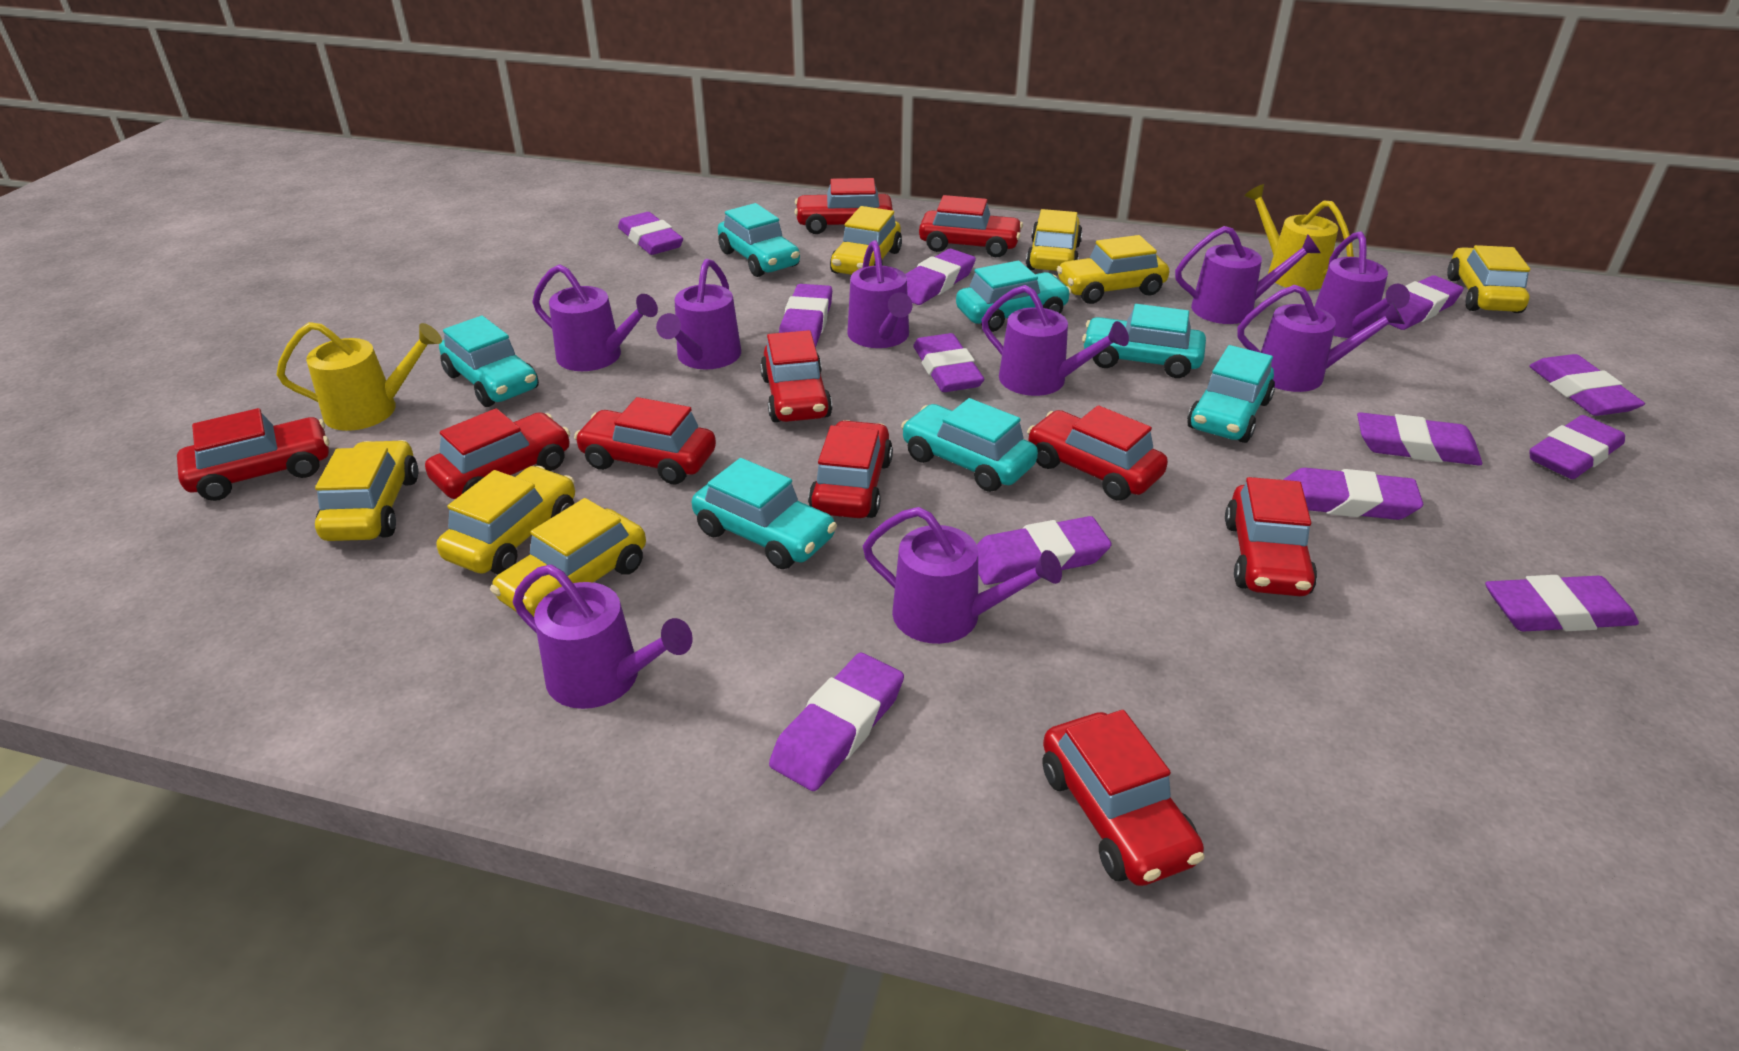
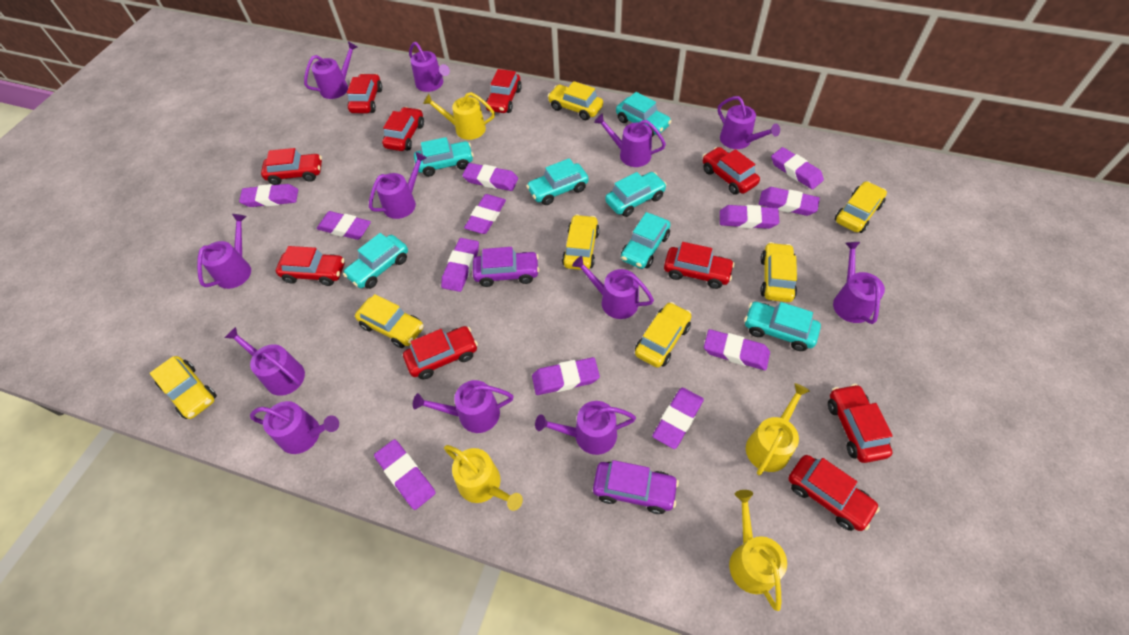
purple car: none = 0 -> [473,247,539,287] [593,460,679,514] = 2
purple watering can: [513,565,693,709] [532,264,658,371] [656,259,741,369] [847,240,913,348] [863,507,1062,644] [981,285,1129,396] [1175,226,1320,324] [1237,285,1405,392] [1315,231,1410,338] = 9 -> [197,214,251,289] [224,327,305,396] [250,401,339,454] [304,41,357,99] [369,152,427,219] [409,42,450,92] [413,380,514,433] [535,401,636,455] [572,256,654,319] [594,114,666,167] [718,96,780,149] [833,242,885,324] = 12
yellow watering can: [276,322,442,431] [1244,184,1354,290] = 2 -> [423,92,495,140] [444,445,523,511] [729,490,787,611] [746,383,810,475] = 4

